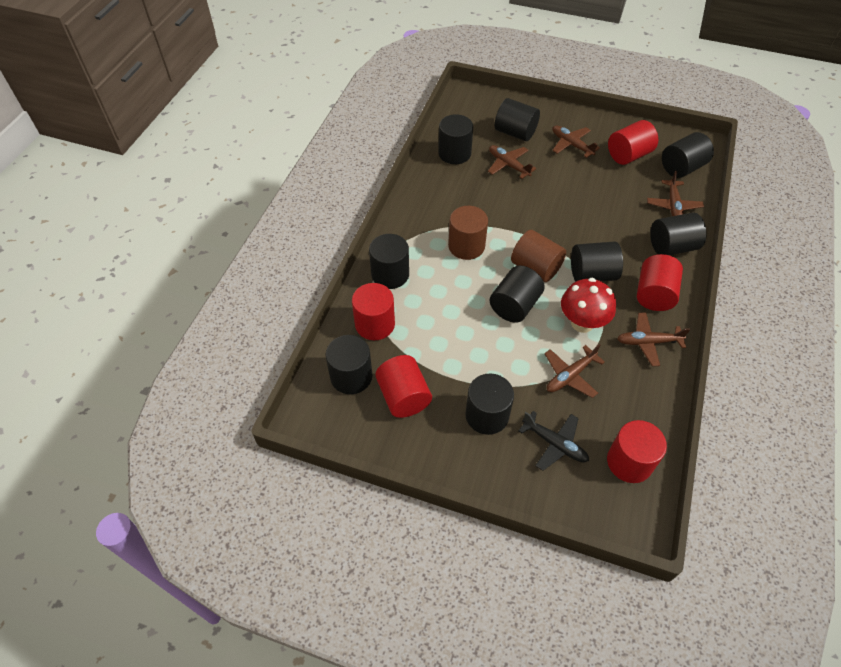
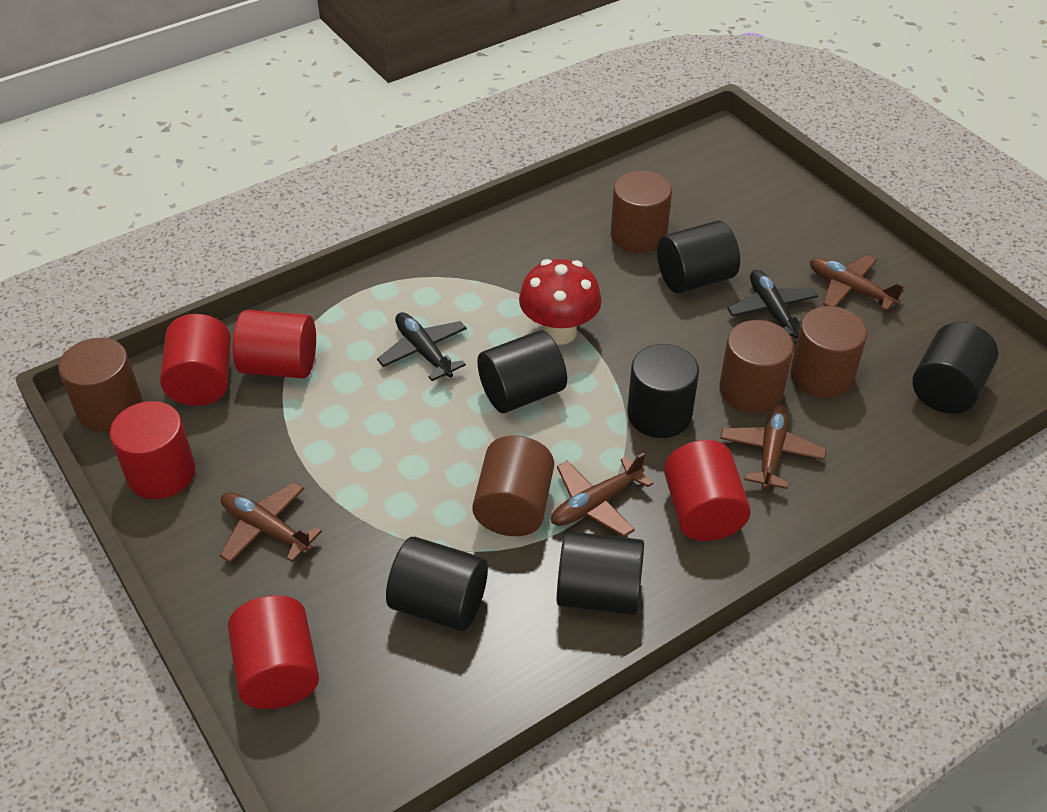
black cylinder: [325,335,373,394] [369,234,409,289] [438,114,473,164] [465,373,514,435] [490,265,545,323] [495,98,540,141] [571,241,623,281] [650,212,707,255] [662,132,714,178] = 9 -> [386,537,488,631] [477,330,567,413] [557,531,644,615] [627,344,699,438] [657,221,740,293] [913,322,998,414] = 6
black plane: [519,411,589,471] = 1 -> [377,312,467,381] [727,270,818,339] = 2
brown cylinder: [448,206,488,260] [511,230,566,282] = 2 -> [58,338,143,432] [472,435,554,536] [611,171,672,253] [719,320,794,413] [790,306,867,398] = 5
brown plane: [488,145,536,179] [544,344,605,398] [552,126,600,158] [617,313,690,366] [647,171,704,216] = 5 -> [220,482,322,563] [551,452,653,537] [720,404,827,490] [810,255,904,311] = 4

